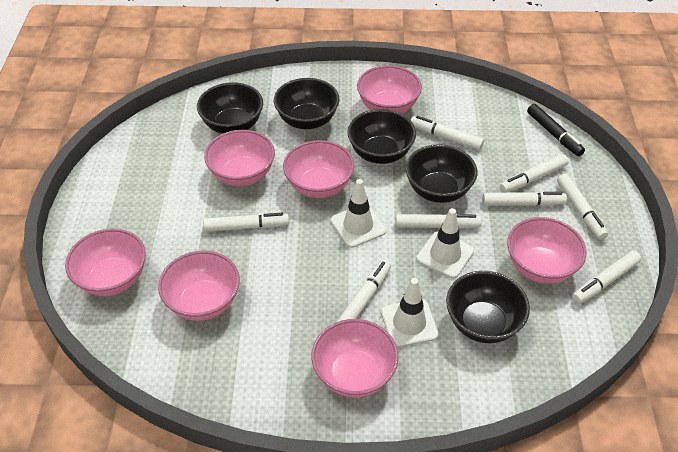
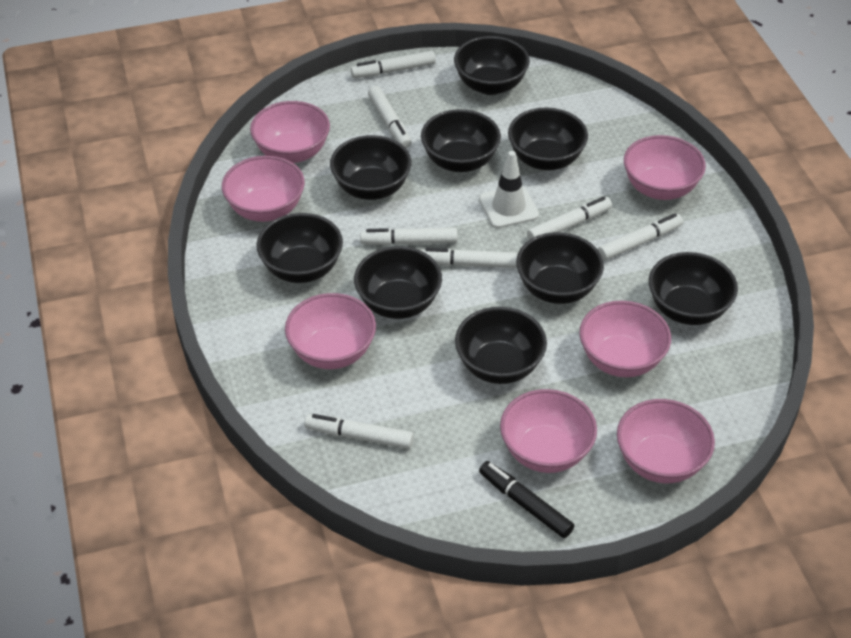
black bowl: [197,82,263,134] [274,78,340,129] [347,109,416,164] [406,144,477,203] [446,271,530,343] = 5 -> [256,213,343,283] [330,135,412,200] [354,246,442,319] [421,109,501,172] [454,36,530,95] [455,307,547,384] [508,108,588,170] [516,232,604,304] [649,252,738,325] = 9
white marker: [203,213,289,232] [337,260,391,322] [395,214,481,229] [410,116,484,150] [482,192,567,206] [500,154,569,193] [557,174,608,240] [572,251,641,304] = 8 -> [305,414,413,449] [351,51,436,78] [360,228,457,245] [368,86,411,148] [420,248,518,268] [527,197,612,240] [598,214,683,261] = 7
white traffic cone: [331,179,386,248] [381,278,439,347] [417,208,474,278] = 3 -> [479,151,539,228] = 1

